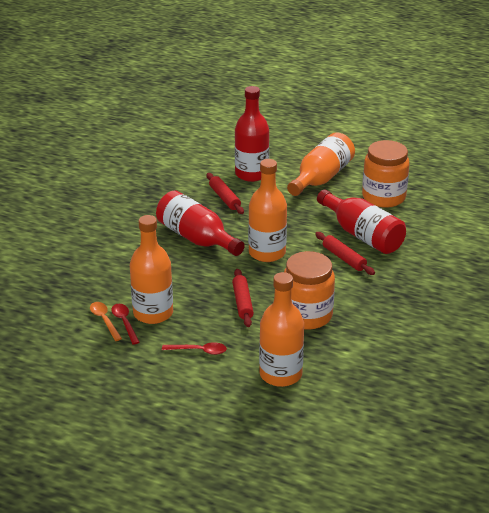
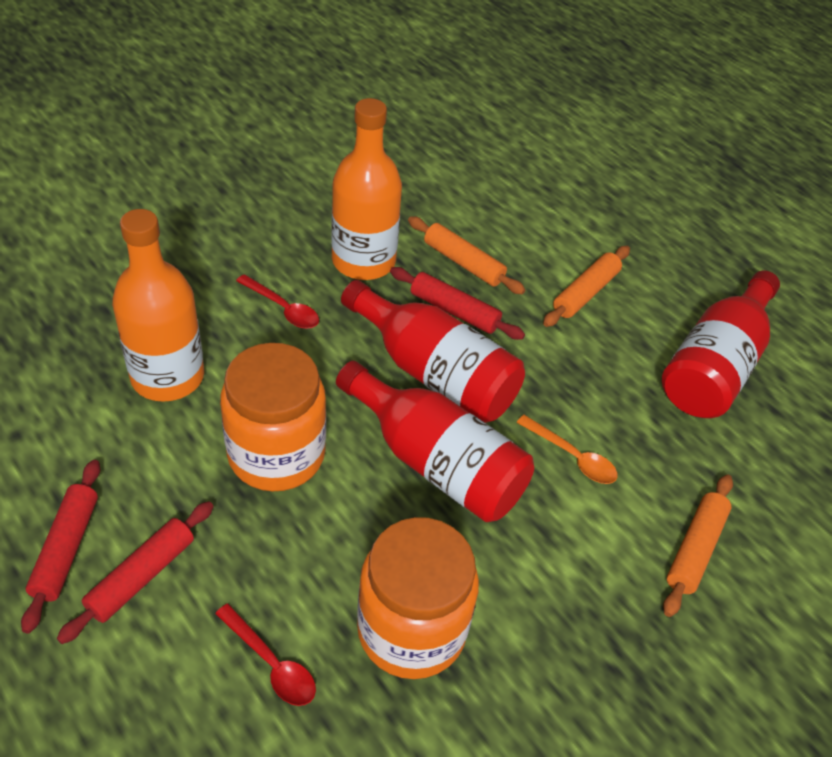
orange bottle: [130,215,173,324] [248,159,287,262] [259,272,304,387] [287,132,355,196] = 4 -> [112,209,204,402] [331,98,402,280] = 2
orange rolling pin: none = 0 -> [408,216,525,294] [543,246,630,327] [663,475,733,617] = 3

